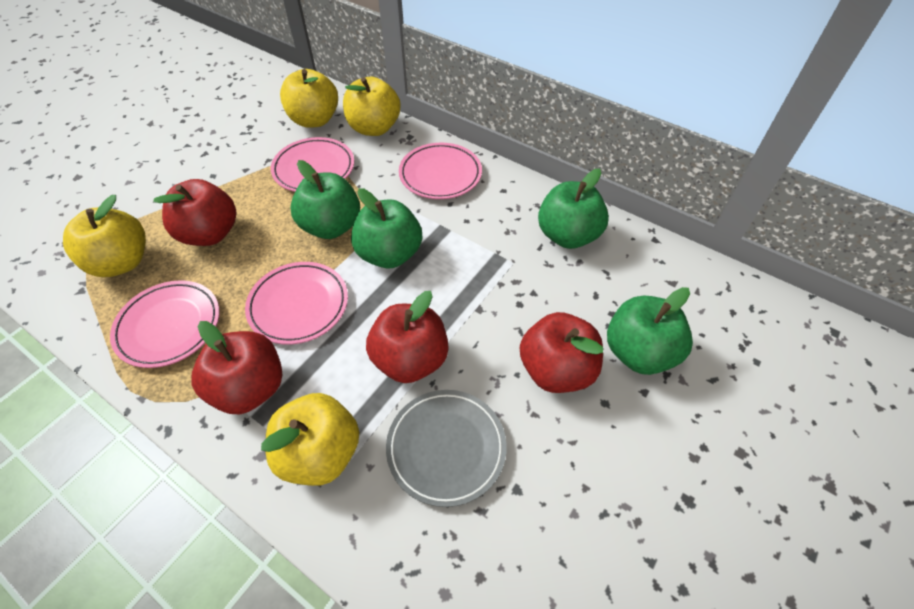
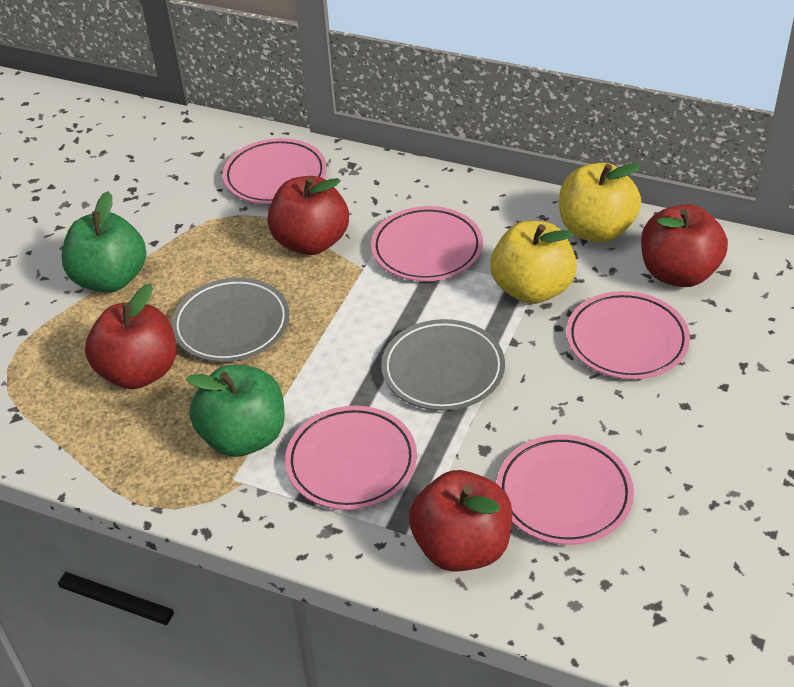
green apple: [290,160,360,239] [351,188,422,268] [538,169,609,249] [607,287,693,375] = 4 -> [62,191,146,292] [186,365,285,457] = 2
grey plate: [386,390,507,507] = 1 -> [171,278,289,362] [381,319,505,411] = 2
pink plate: [110,280,219,368] [245,262,348,345] [271,137,354,192] [399,143,482,199] = 4 -> [223,138,327,204] [285,406,417,510] [371,206,483,281] [496,435,634,545] [566,291,690,379] = 5
yellow apple: [63,195,146,277] [261,393,359,486] [280,69,338,128] [343,77,401,136] = 4 -> [490,221,577,304] [559,162,641,243] = 2

